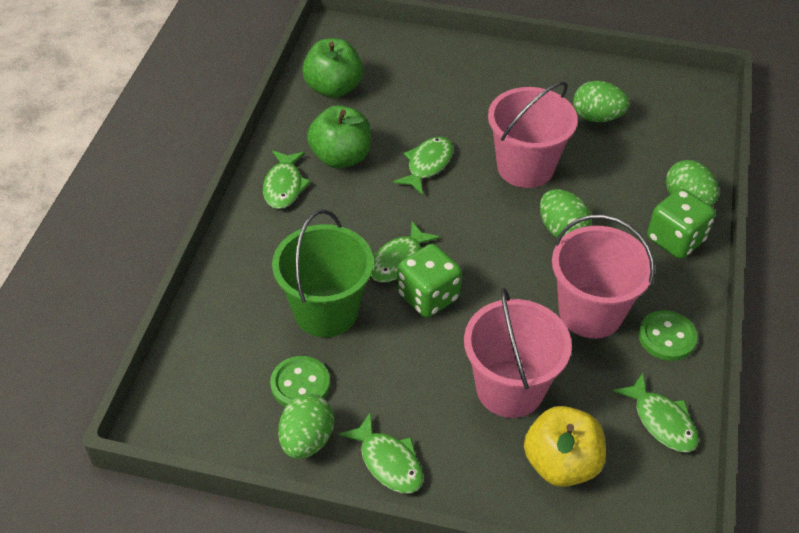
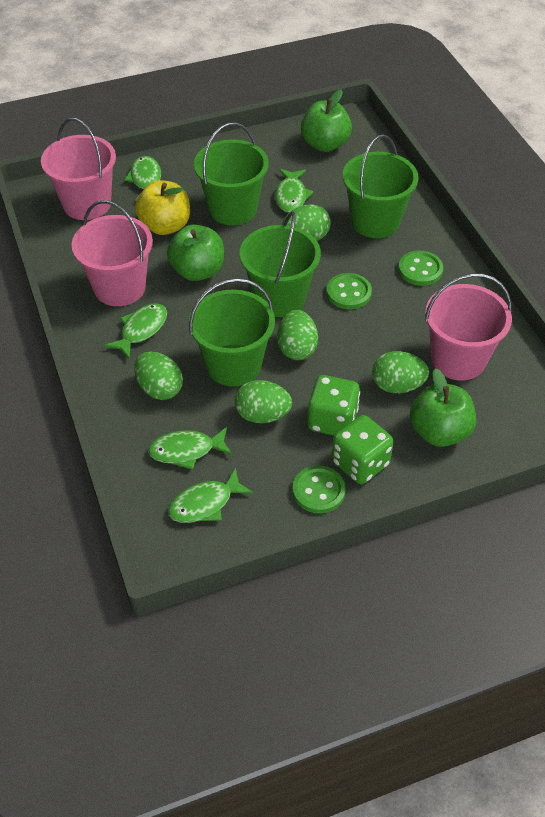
green apple: [302,38,363,98] [307,105,371,168] = 2 -> [167,225,224,281] [301,89,352,152] [410,368,476,447] = 3
green bucket: [272,209,374,337] = 1 -> [189,278,275,387] [194,122,269,225] [240,211,321,317] [343,134,419,238] = 4
green button: [270,356,330,407] [638,310,697,361] = 2 -> [293,465,346,514] [326,273,372,309] [398,250,443,286] = 3
green egg: [278,394,334,459] [540,189,592,238] [573,81,629,122] [666,160,719,206] = 4 -> [134,352,183,400] [235,380,292,423] [277,310,318,360] [282,204,331,241] [372,351,429,393] = 5

